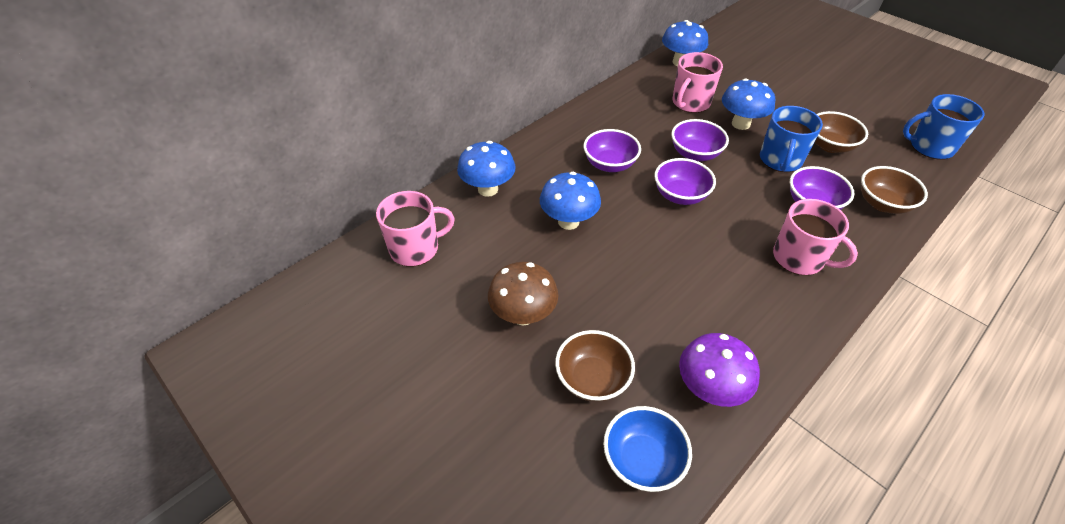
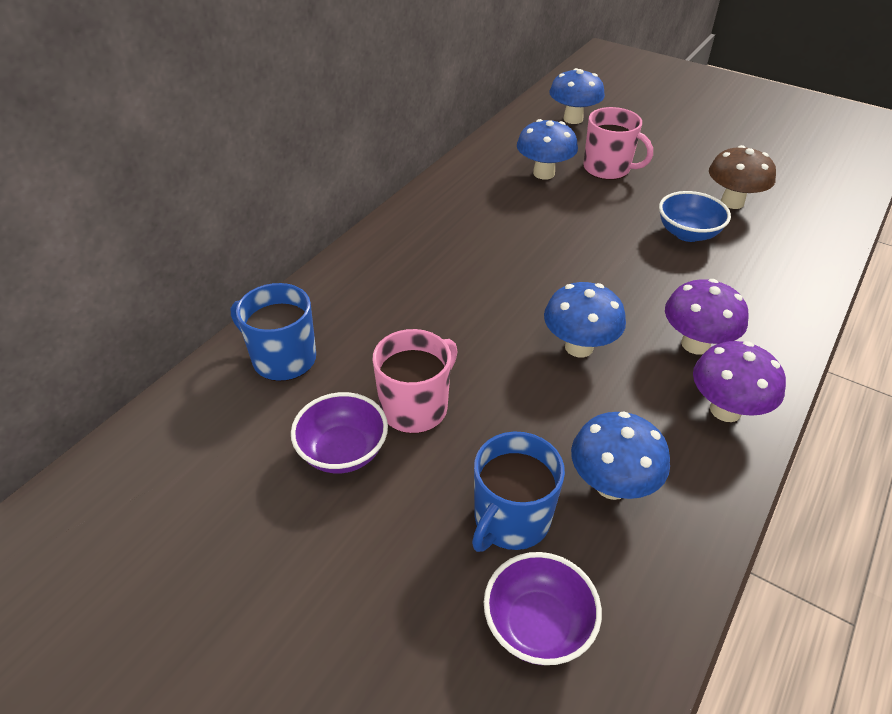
brown bowl: [555,330,635,402] [815,111,868,153] [861,166,928,214] = 3 -> none = 0
pink mug: [376,191,455,267] [672,52,723,113] [773,199,858,275] = 3 -> [373,329,458,434] [583,107,653,180] = 2
purple bowl: [584,129,641,172] [654,158,716,205] [671,119,729,161] [790,166,854,210] = 4 -> [291,392,388,474] [484,552,602,665] = 2
purple mushroom: [679,333,760,407] = 1 -> [665,279,749,354] [693,341,786,422] = 2

